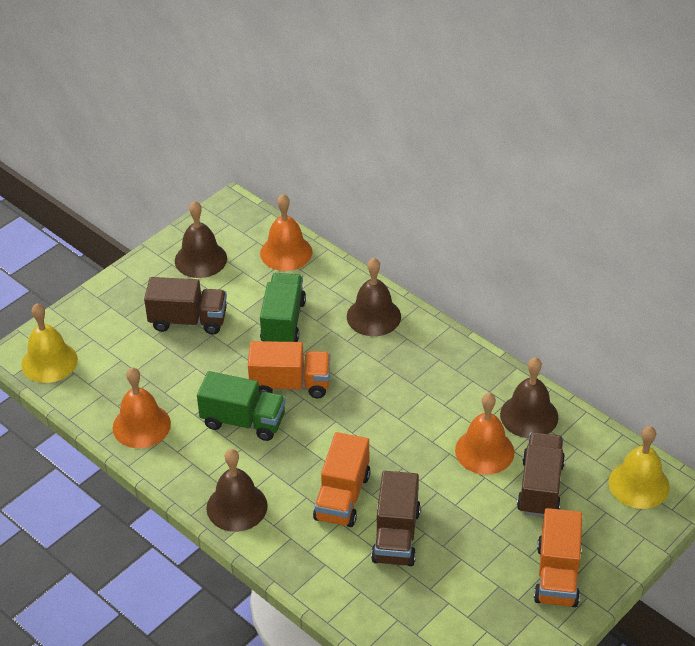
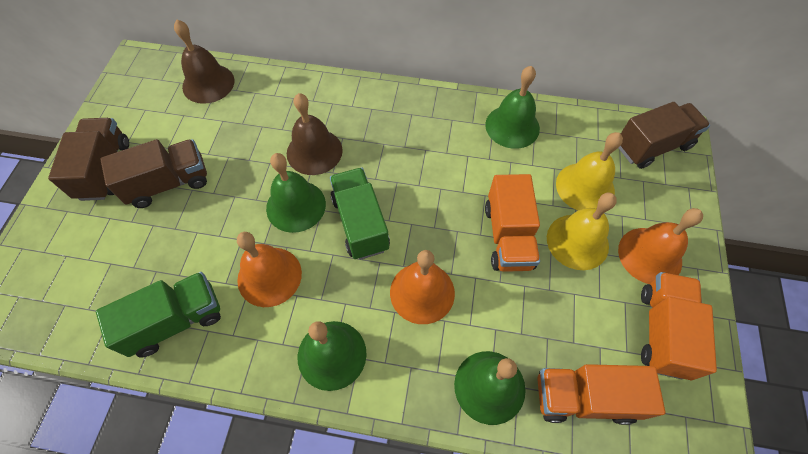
brown bell: [175,201,227,278] [207,449,268,532] [347,258,401,336] [500,357,558,438] = 4 -> [174,20,235,104] [287,93,343,175] = 2
green bell: none = 0 -> [266,153,326,233] [298,321,367,391] [454,351,526,425] [485,66,540,149] = 4

